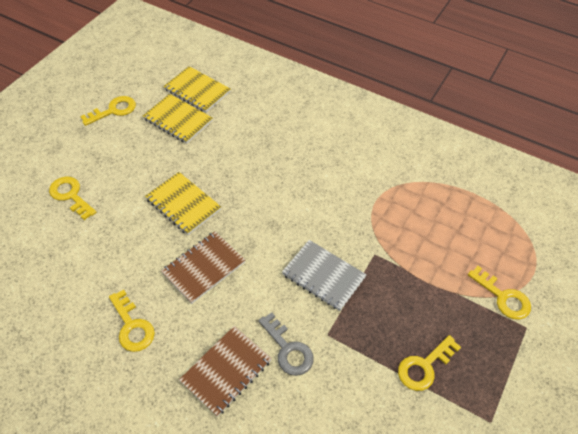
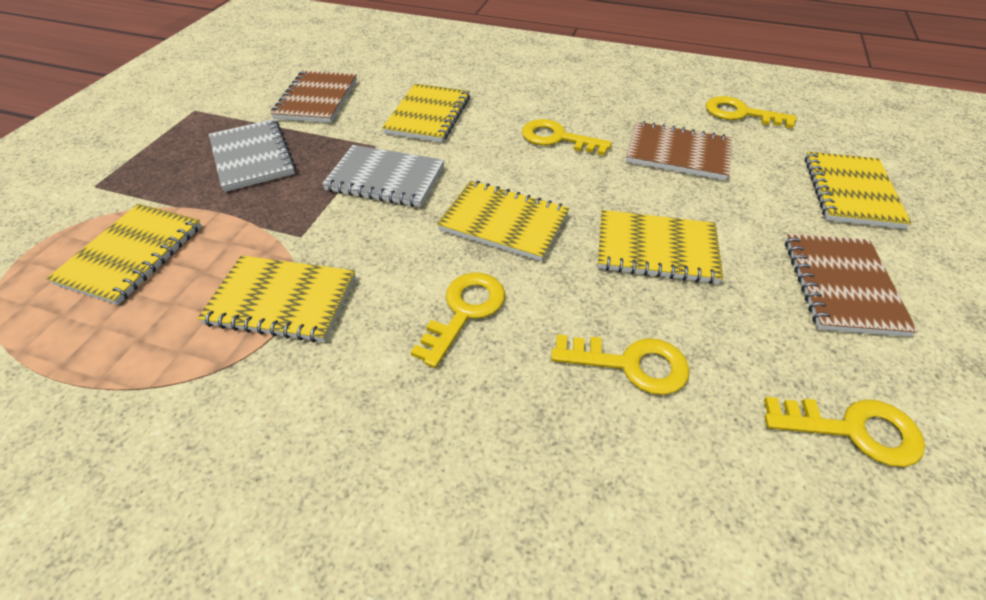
brown notebook: [161,231,245,304] [179,326,272,417] = 2 -> [271,71,357,123] [626,121,732,180] [785,234,918,337] = 3
grey key: [258,312,314,376] = 1 -> none = 0
grey notebook: [282,240,367,311] = 1 -> [209,119,296,192] [322,145,444,207] = 2
yellow notebook: [143,94,213,144] [145,172,221,235] [163,66,230,113] = 3 -> [46,204,202,305] [197,255,356,343] [382,84,470,142] [437,181,569,261] [598,210,723,284] [805,152,911,229] = 6

